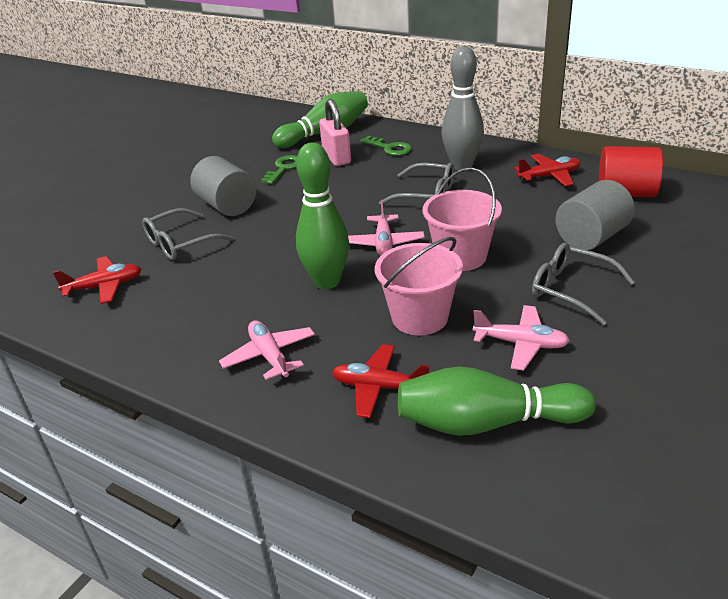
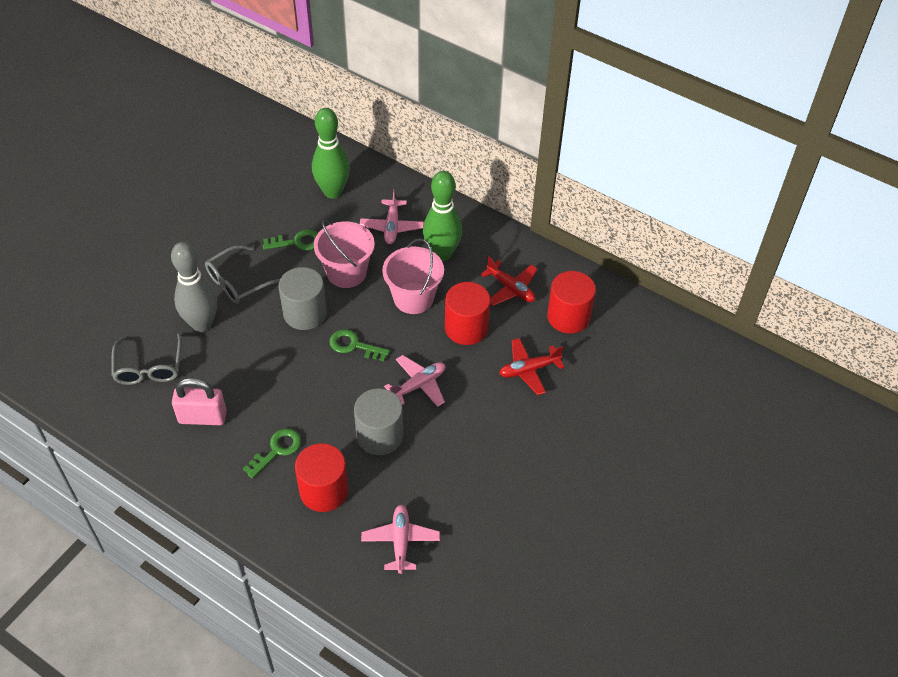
green bowling pin: [272,91,368,148] [296,143,349,289] [398,366,596,436] = 3 -> [312,108,350,199] [423,171,462,261] = 2
green key: [261,155,297,184] [360,136,412,156] = 2 -> [243,428,301,479] [263,229,318,250] [329,329,390,362] = 3
grey glasses: [142,208,233,260] [379,163,454,205] [532,243,635,325] = 3 -> [111,333,182,385] [205,245,280,304] = 2
red cylinder: [598,146,663,197] = 1 -> [295,443,348,512] [445,282,490,345] [547,271,596,334] = 3
red plane: [53,256,141,304] [332,344,430,418] [514,154,581,186] = 3 -> [481,256,537,306] [499,338,564,395] = 2

